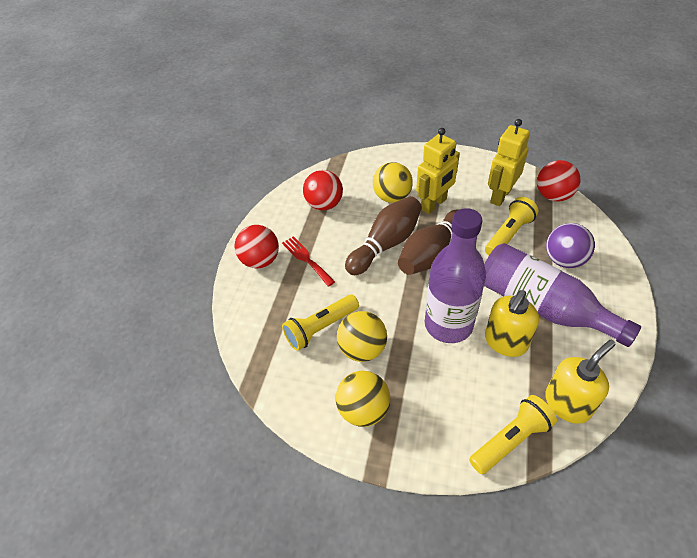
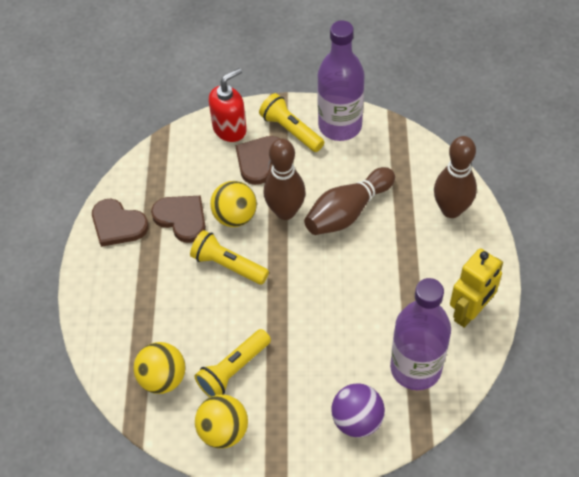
brown bowling pin: [345,196,422,275] [398,209,460,275] = 2 -> [263,138,306,220] [304,167,395,235] [434,136,477,218] = 3
brown heart: none = 0 -> [92,199,149,247] [151,196,206,243] [235,136,280,185] = 3
red ball: [234,225,279,268] [303,170,343,210] [537,160,580,201] = 3 -> none = 0
red fork: [282,236,335,287] = 1 -> none = 0
red soap dispenser: none = 0 -> [209,68,247,142] = 1
yellow robot: [416,128,460,214] [488,119,530,206] = 2 -> [450,248,503,328] = 1
yellow soap dispenser: [485,290,539,357] [545,340,616,424] = 2 -> none = 0

